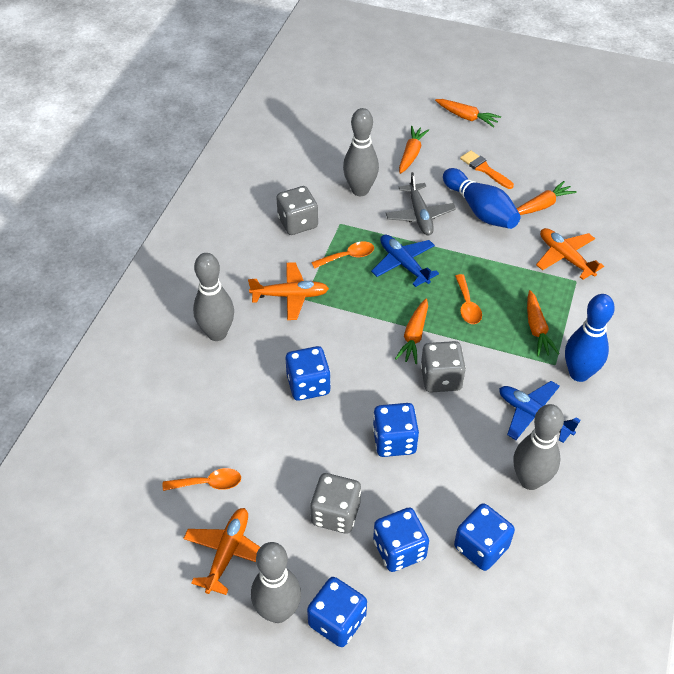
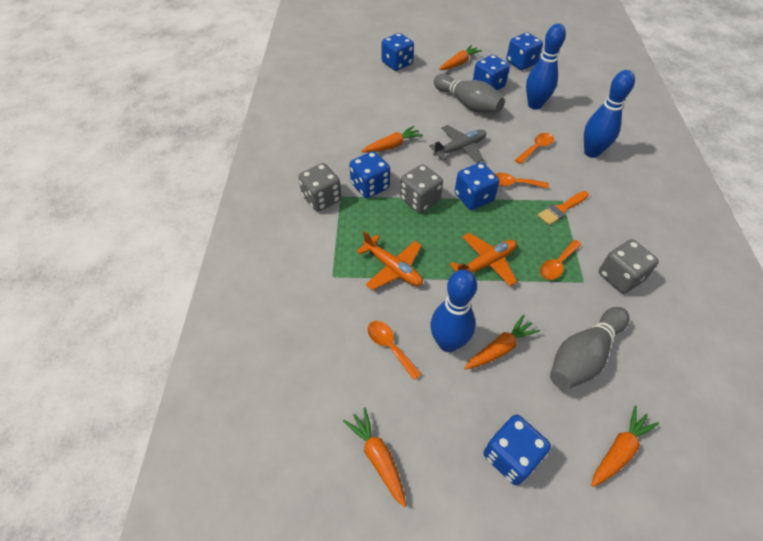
blue bowling pin: [443,168,521,229] [565,294,615,382] = 2 -> [430,269,477,352] [526,23,566,110] [584,70,635,158] = 3
blue dice: [286,346,331,401] [307,577,367,647] [373,403,419,457] [373,508,429,572] [454,503,515,571] = 5 -> [349,151,390,198] [382,33,414,71] [455,162,499,210] [473,55,510,91] [483,415,551,485] [506,32,543,70] = 6
blue plane: [371,235,439,287] [499,381,581,443] = 2 -> none = 0
grey bowling pin: [193,253,234,341] [251,542,301,623] [343,108,379,196] [514,404,564,490] = 4 -> [434,74,505,113] [550,307,629,390] = 2
orange plane: [183,508,260,595] [248,262,329,320] [536,228,604,280] = 3 -> [356,231,423,290] [450,233,517,286] = 2
orange spoon: [163,468,241,491] [311,241,374,269] [455,274,482,324] = 3 -> [368,321,421,380] [495,173,549,189] [515,133,554,164] [540,240,582,280] = 4

